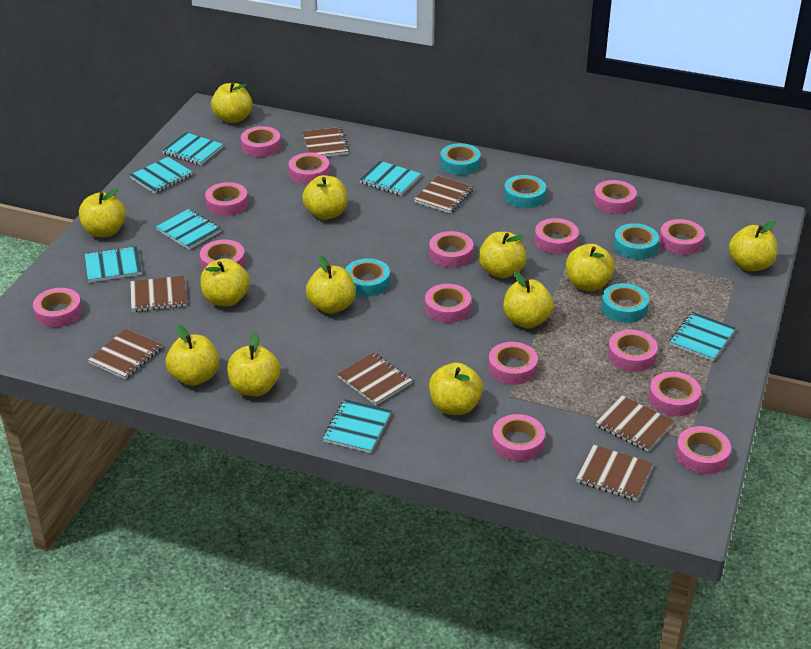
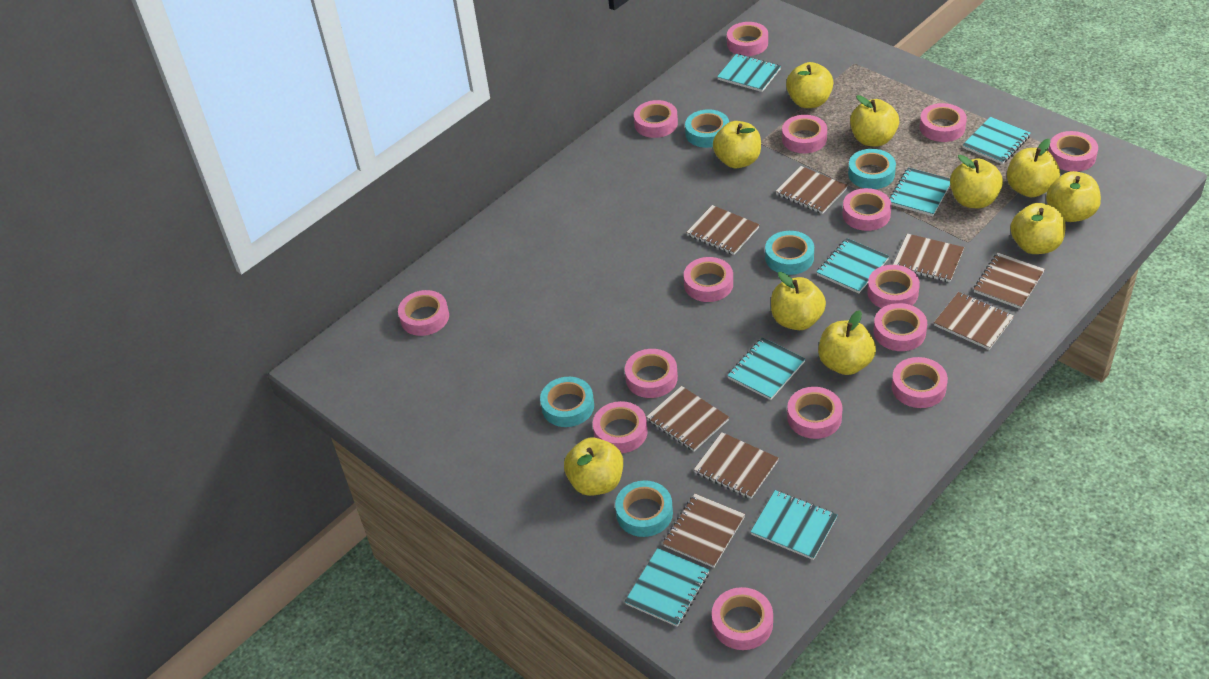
brown notebook: [88,329,162,379] [130,276,187,312] [303,127,349,157] [337,352,412,405] [414,176,473,213] [576,445,653,501] [596,396,674,452] = 7 -> [646,386,729,451] [663,494,745,568] [686,205,760,255] [694,432,779,499] [776,166,848,214] [893,234,964,282] [934,292,1014,350] [974,252,1045,309] = 8
yellow apple: [79,189,126,237] [166,325,219,386] [200,258,250,306] [211,82,252,123] [227,333,280,396] [302,175,347,220] [306,256,355,314] [429,363,483,415] [479,232,527,278] [503,271,554,328] [566,244,615,291] [729,221,777,271] = 12 -> [564,438,623,496] [713,121,761,168] [771,272,826,330] [786,62,834,108] [818,310,876,375] [850,95,899,147] [950,155,1003,208] [1007,139,1060,197] [1010,203,1066,254] [1046,171,1101,222] = 10

